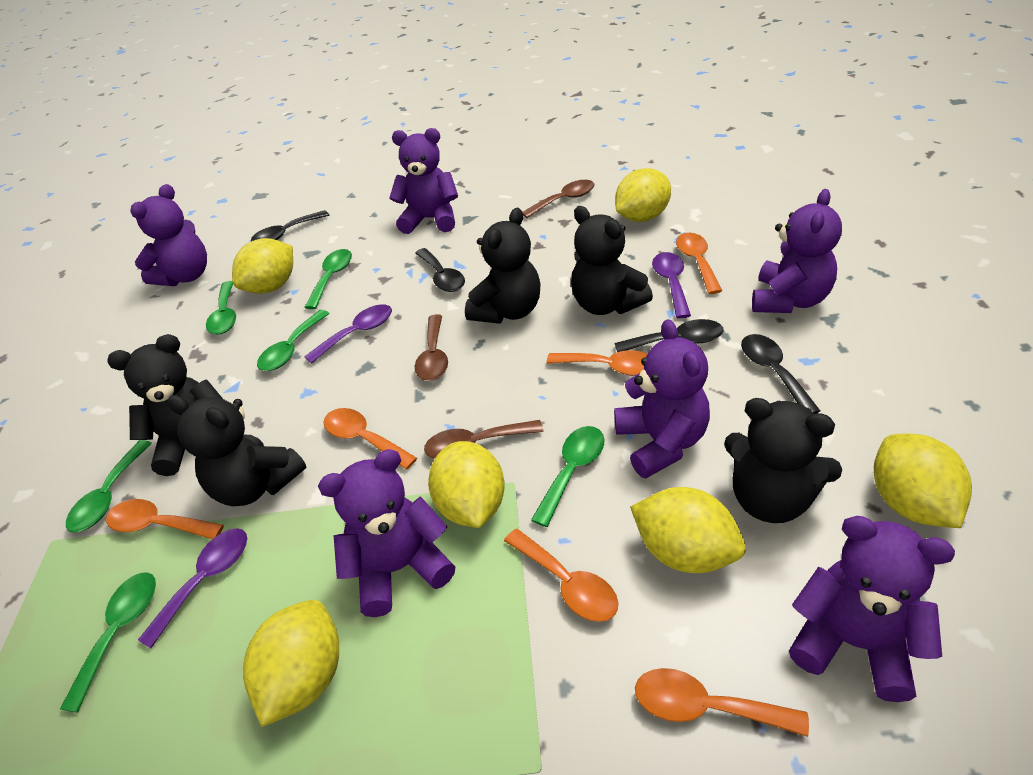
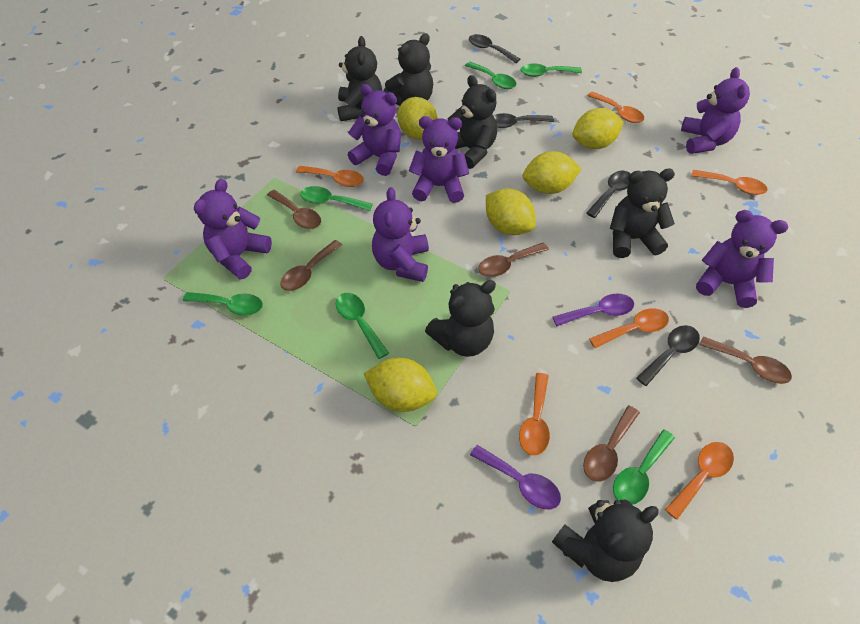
black teddy bear: [107,334,223,476] [168,395,307,506] [465,208,541,324] [571,206,653,315] [724,398,842,523] = 5 -> [337,36,382,121] [384,33,433,106] [425,280,496,357] [448,75,497,169] [552,499,659,582] [610,169,675,258] = 6
brown spoon: [415,314,448,381] [424,420,543,458] [522,180,595,218] = 3 -> [267,190,321,229] [280,240,342,291] [478,243,549,277] [583,406,640,481] [699,336,792,384] = 5
purple spoon: [138,528,247,648] [304,304,392,364] [652,252,691,318] = 3 -> [470,445,561,509] [552,293,634,326] = 2
yellow lemon: [232,238,293,294] [243,600,339,727] [428,441,505,528] [615,168,671,222] [630,487,746,573] [874,433,972,528] = 6 -> [364,358,437,412] [398,97,438,140] [486,188,536,235] [523,151,581,194] [572,108,624,149] = 5

